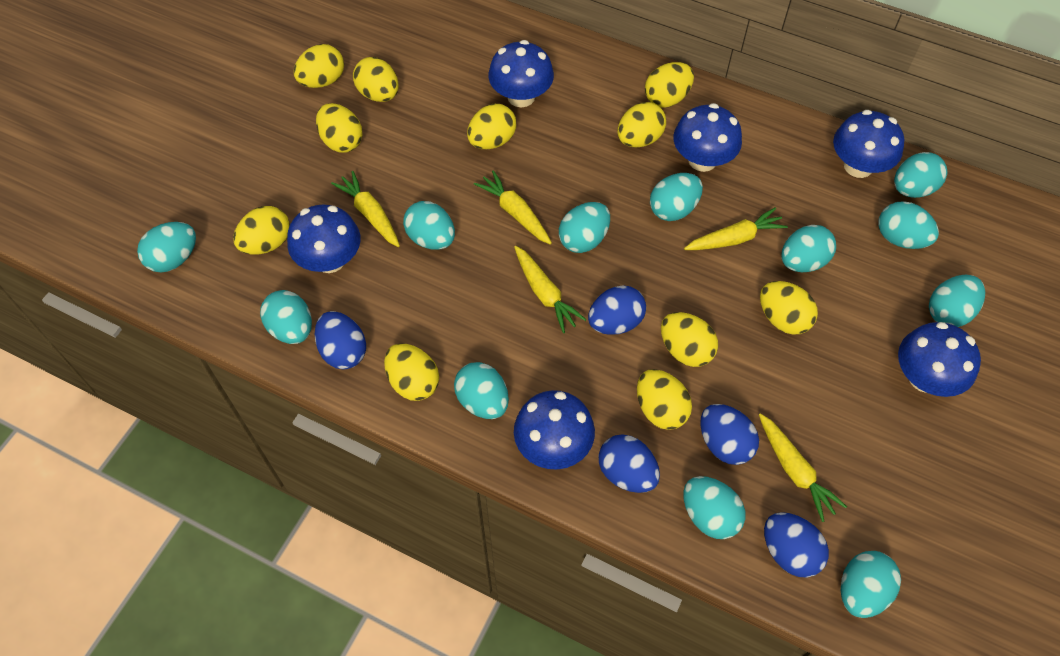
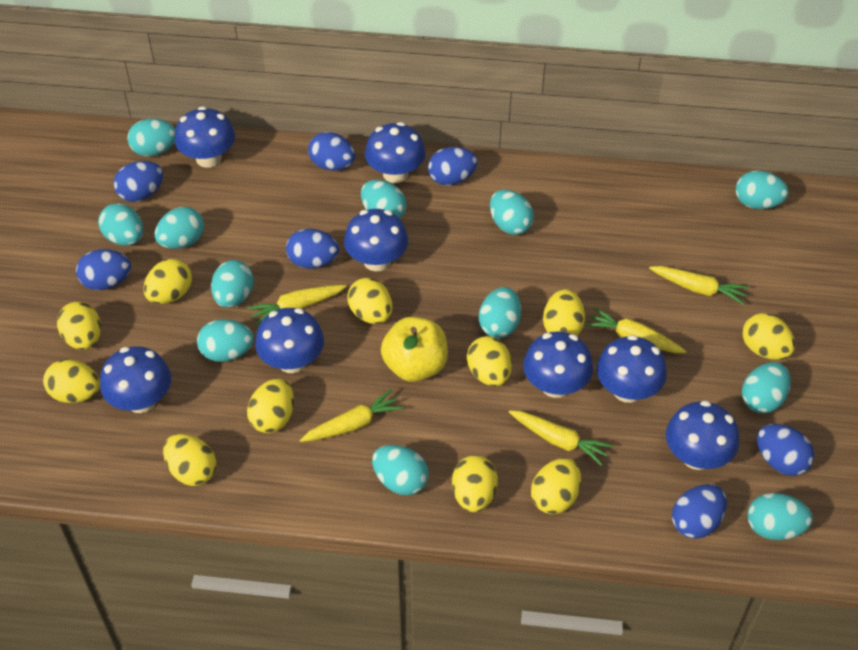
blue egg: [315,311,366,369] [588,285,646,335] [599,434,660,493] [700,404,759,465] [764,512,829,578] = 5 -> [76,249,131,290] [114,161,163,202] [286,229,339,269] [308,132,355,171] [428,147,478,185] [672,484,727,539] [757,424,814,476] = 7
blue mushroom: [287,205,361,273] [488,40,554,107] [514,390,595,470] [673,103,742,172] [833,110,904,178] [898,322,981,397] = 6 -> [100,346,171,413] [175,106,235,168] [255,308,324,373] [344,209,408,272] [365,122,426,183] [523,331,593,398] [597,335,667,403] [666,400,739,470] = 8
yellow apple: none = 0 -> [381,317,448,382] = 1

